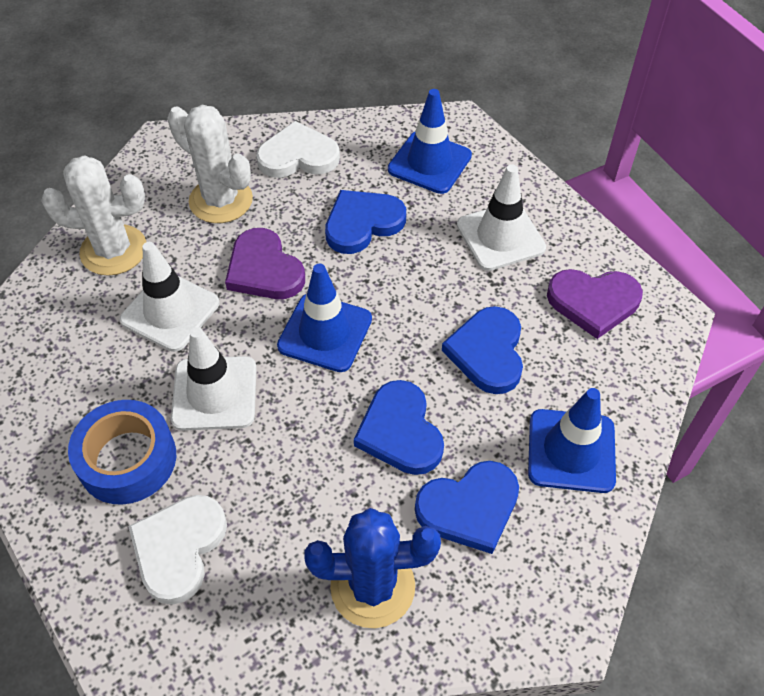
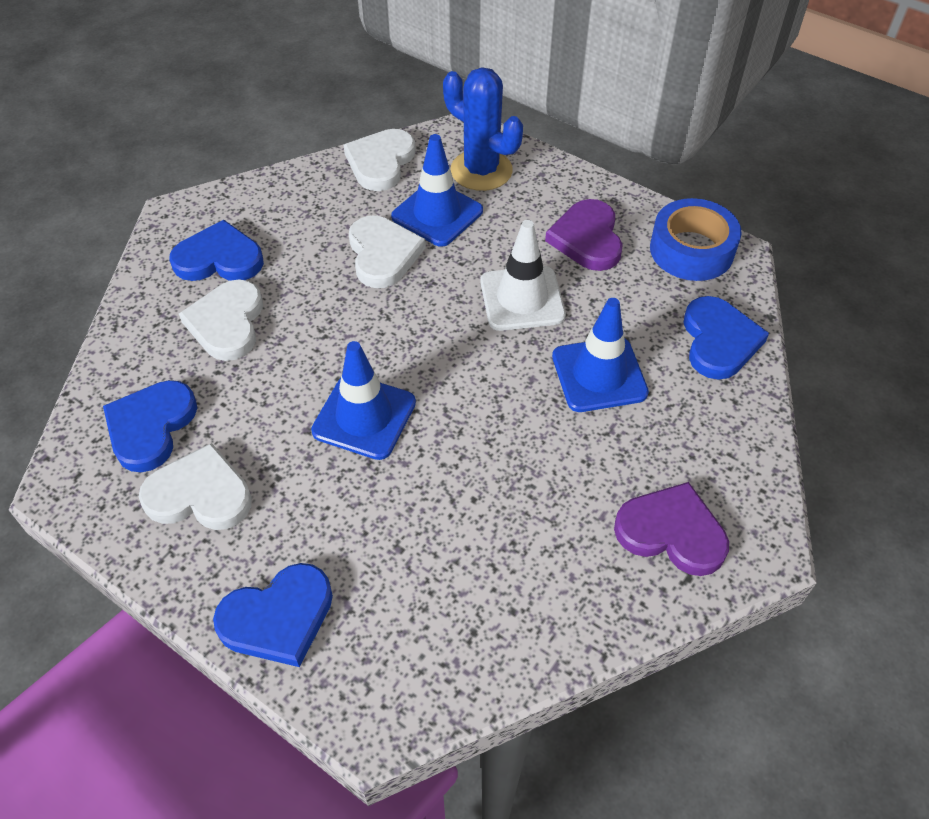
white cactus: [41,155,146,276] [167,105,253,223] = 2 -> none = 0
white heart: [128,495,227,605] [256,121,340,178] = 2 -> [139,443,252,530] [179,279,263,361] [344,129,416,191] [349,216,426,288] = 4
white traffic cone: [119,242,220,352] [171,327,257,431] [457,164,546,271] = 3 -> [480,220,566,331] = 1

